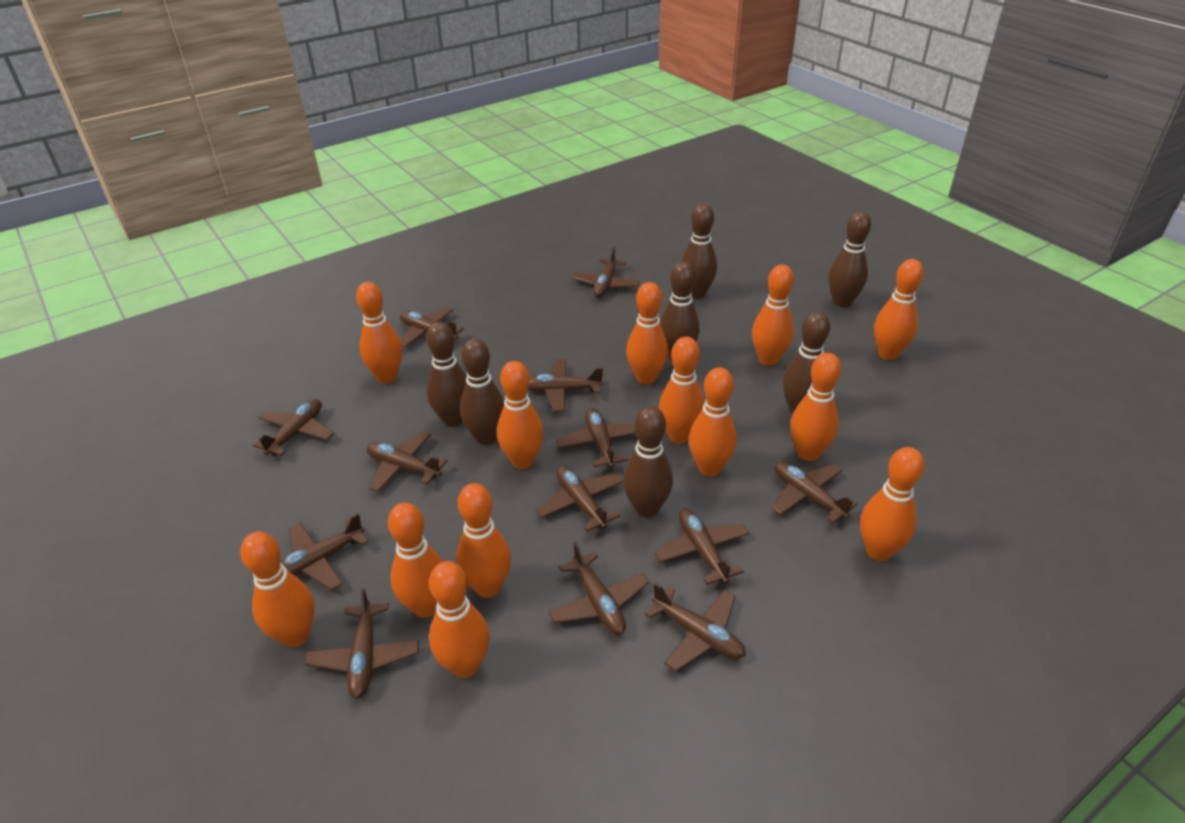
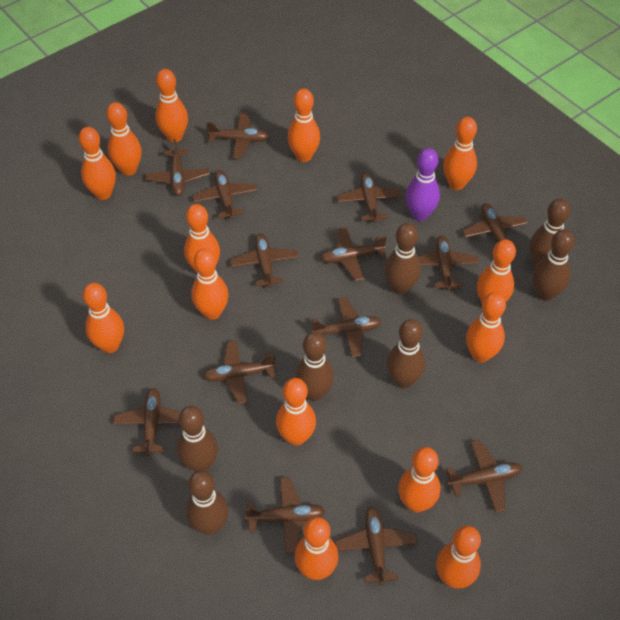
brown plane: [253,399,334,456] [280,513,369,591] [305,588,419,699] [367,431,447,492] [400,307,464,347] [528,359,603,412] [536,466,623,532] [549,542,649,635] [557,408,636,468] [571,246,640,297] [645,583,746,671] [654,508,749,585] [772,462,858,523] = 13 -> [113,388,180,456] [145,139,210,196] [192,170,257,219] [203,340,276,404] [206,113,269,159] [231,233,299,288] [244,477,325,554] [312,297,382,357] [320,227,387,281] [335,506,418,585] [337,173,402,223] [418,235,479,291] [446,440,523,512] [463,203,528,249] = 14
orange bowling pin: [240,532,315,647] [356,282,402,383] [388,502,443,618] [429,561,490,678] [456,483,511,598] [497,361,544,469] [626,282,668,385] [659,337,704,443] [689,367,737,476] [752,264,794,366] [790,353,841,461] [860,447,924,561] [874,259,924,360] = 13 -> [79,127,116,200] [83,283,124,353] [106,102,142,176] [155,69,188,142] [184,204,220,273] [192,248,228,320] [276,378,316,446] [288,89,320,162] [295,517,338,580] [398,447,441,513] [436,525,481,589] [443,117,477,190] [466,292,506,362] [477,239,516,303] = 14
purple bowling pin: none = 0 -> [405,148,440,221] = 1

